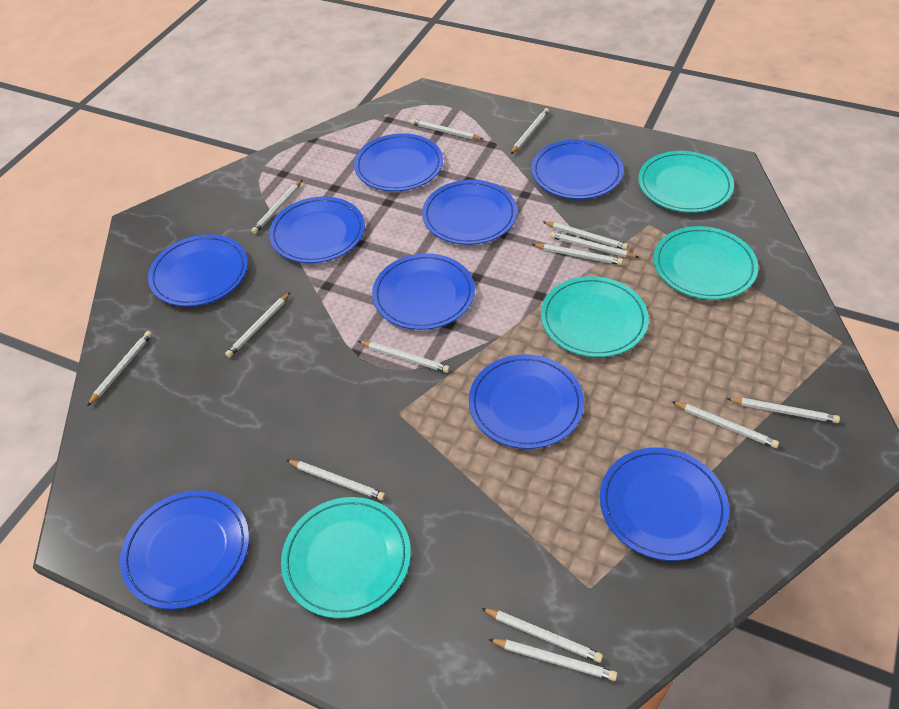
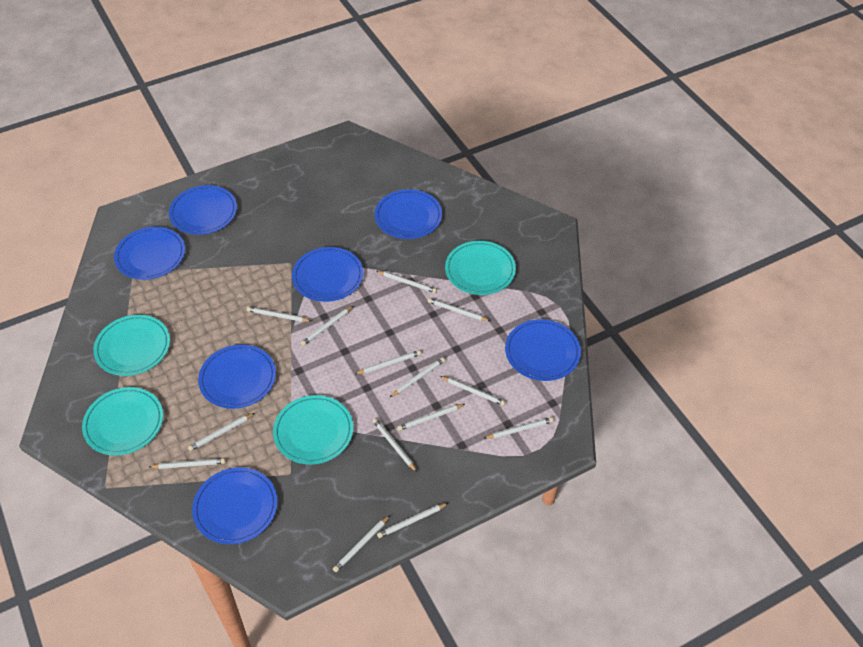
blue plate: [120,491,249,609] [148,234,248,307] [269,196,365,263] [354,133,443,191] [372,254,475,330] [422,180,517,245] [469,354,584,449] [531,139,623,199] [600,448,729,561] = 9 -> [114,227,185,280] [169,185,237,235] [192,467,278,544] [198,345,276,409] [292,247,363,302] [375,189,442,239] [505,319,581,381] = 7

